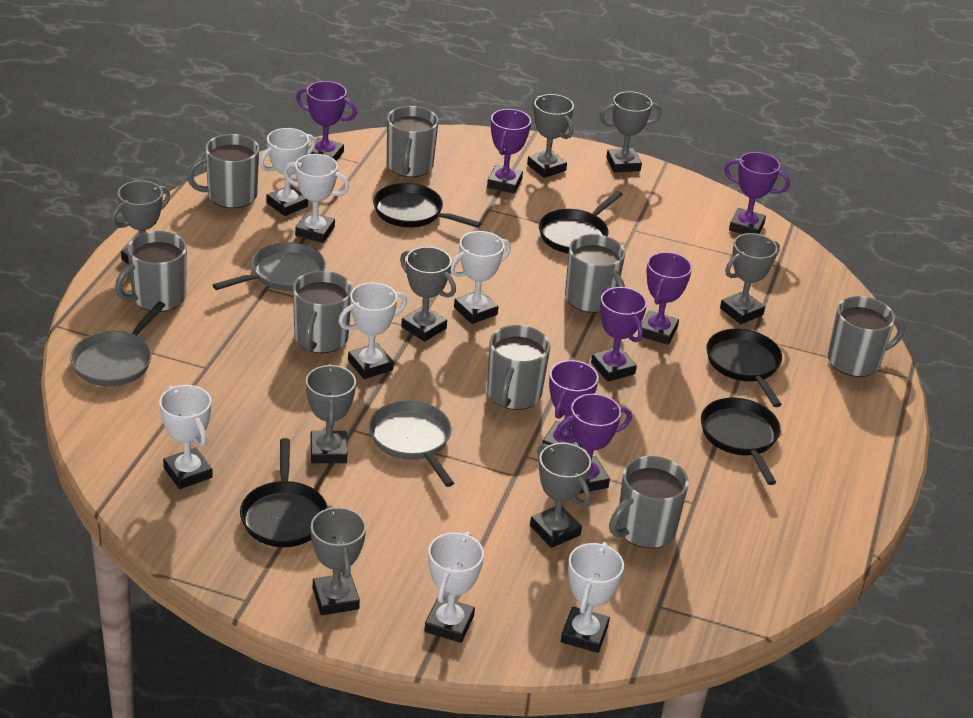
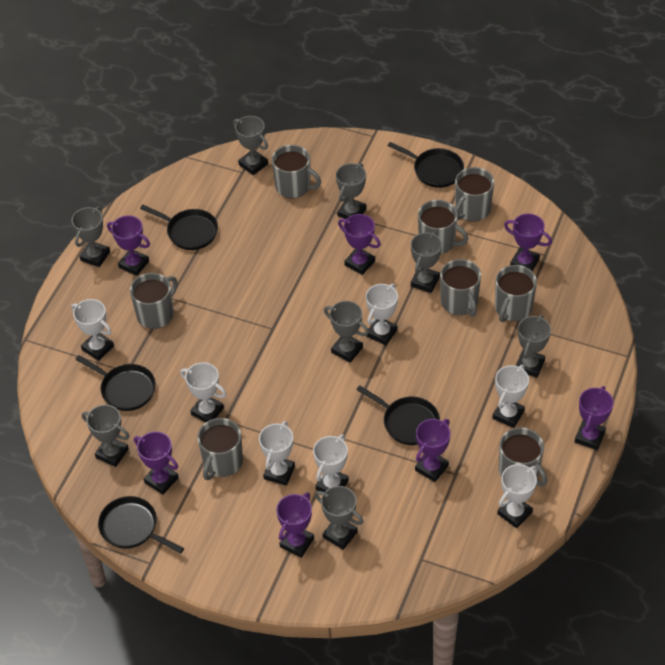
grey pan: [70,302,166,387] [213,242,326,291] [369,400,454,487] = 3 -> none = 0

